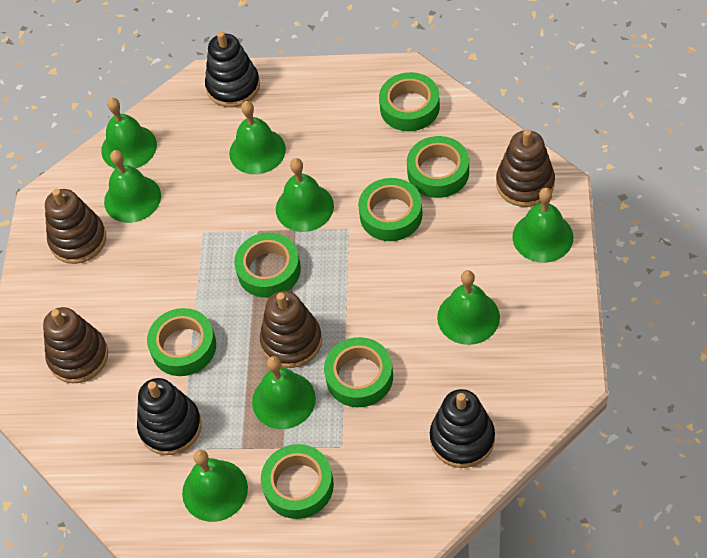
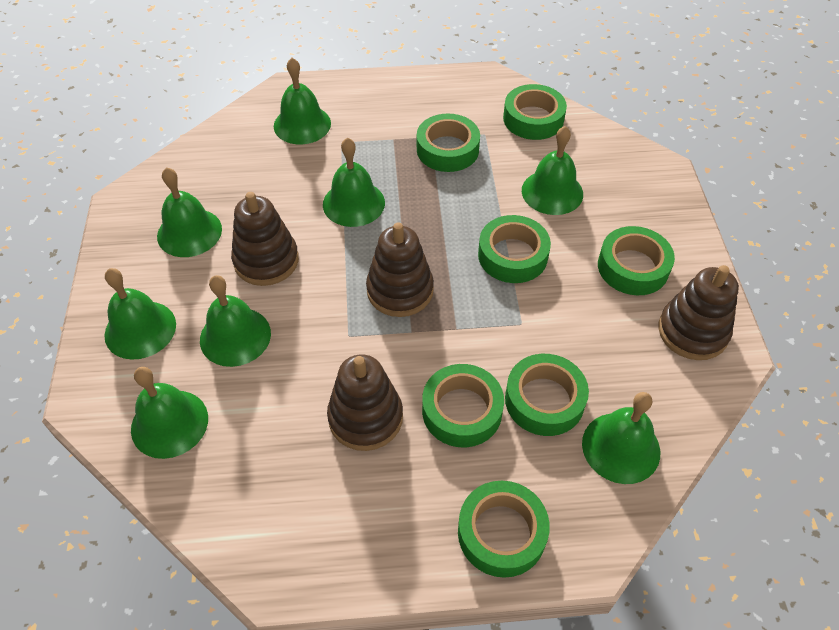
black stacking toy: [137,378,202,455] [205,31,260,107] [430,389,495,468] = 3 -> none = 0

